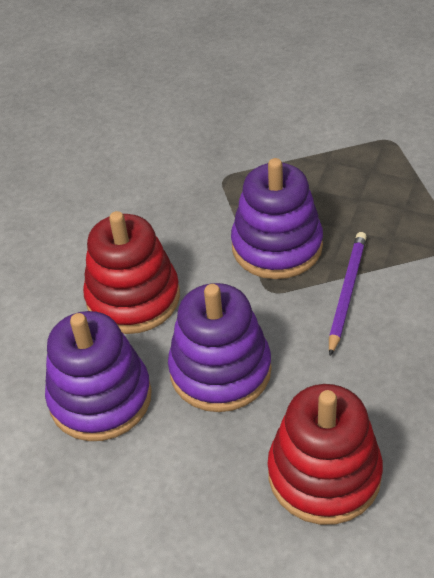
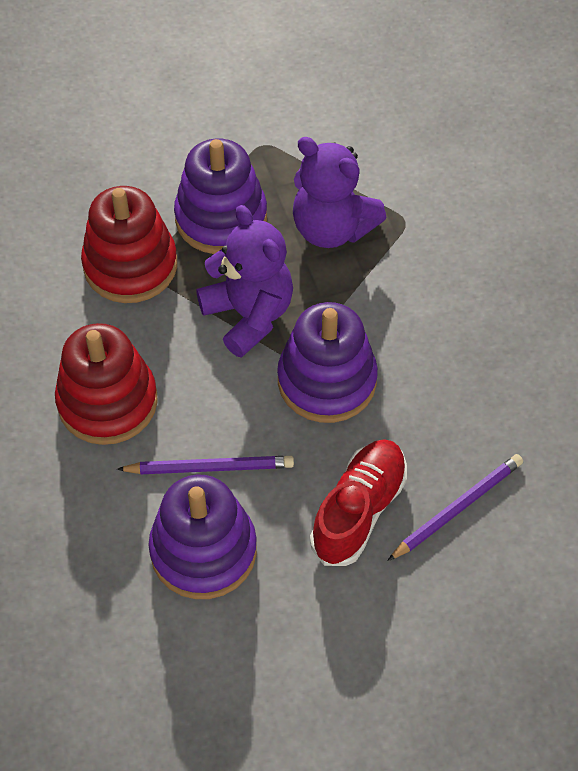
purple pencil: [329,232,367,356] = 1 -> [117,456,294,474] [387,454,523,561] = 2
purple teddy bear: none = 0 -> [196,205,293,358] [293,137,387,248] = 2
red shoe: none = 0 -> [310,439,407,566] = 1

